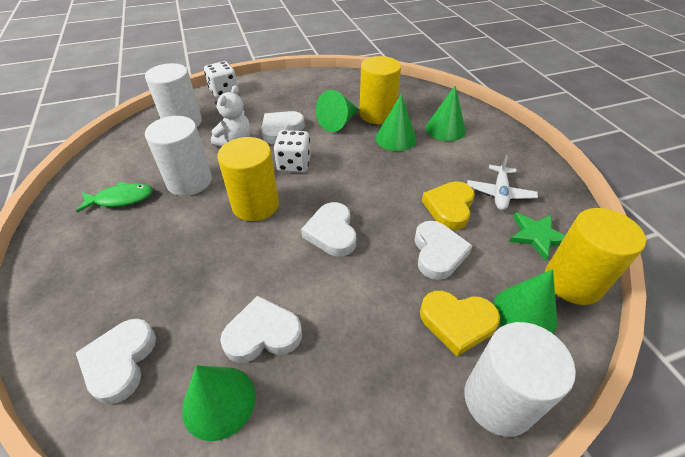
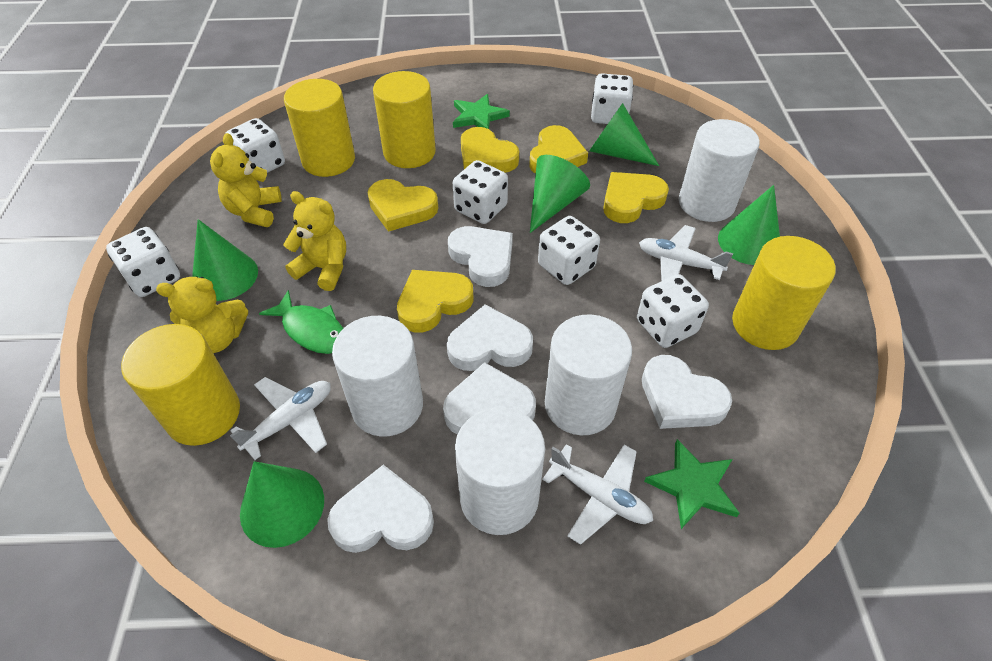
green star: [509,213,565,261] = 1 -> [453,94,510,129] [644,439,740,529] = 2
white cylinder: [145,63,202,127] [145,116,212,196] [464,322,576,437] = 3 -> [332,316,423,437] [455,407,545,535] [545,314,632,435] [679,119,760,222] = 4
white dice: [204,61,238,98] [274,130,311,173] = 2 -> [106,227,180,297] [225,118,285,173] [453,160,508,224] [538,216,600,285] [591,73,633,124] [637,274,709,348] = 6
white plane: [467,155,538,210] = 1 -> [230,377,331,460] [542,444,653,545] [639,225,733,281] = 3
white teddy bear: [211,85,251,147] = 1 -> none = 0
yellow cylinder: [217,137,279,221] [359,56,401,124] [545,208,646,305] = 3 -> [121,324,240,446] [284,79,355,177] [373,71,436,168] [732,236,836,350] = 4
yellow heart: [420,291,500,356] [422,181,475,230] = 2 -> [368,179,438,232] [397,270,474,332] [461,127,519,172] [529,125,588,174] [603,172,669,223] = 5
yellow teddy bear: none = 0 -> [156,276,248,353] [210,133,282,227] [283,191,346,291] = 3

